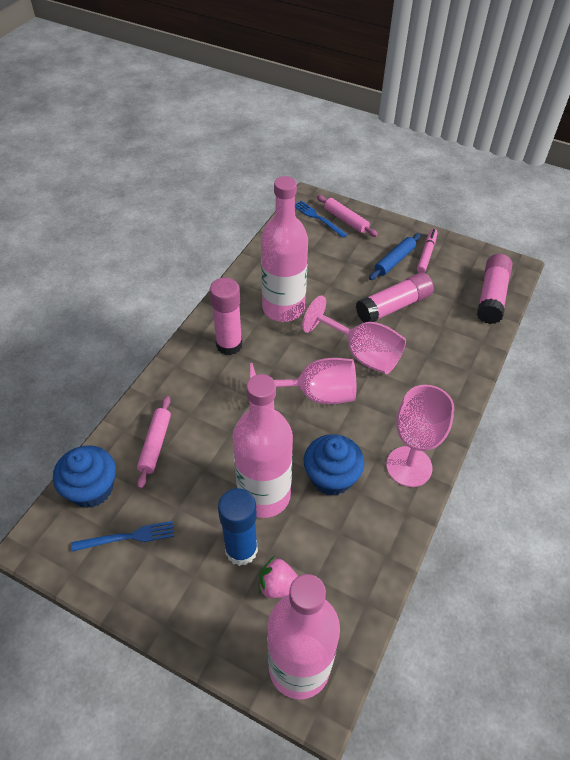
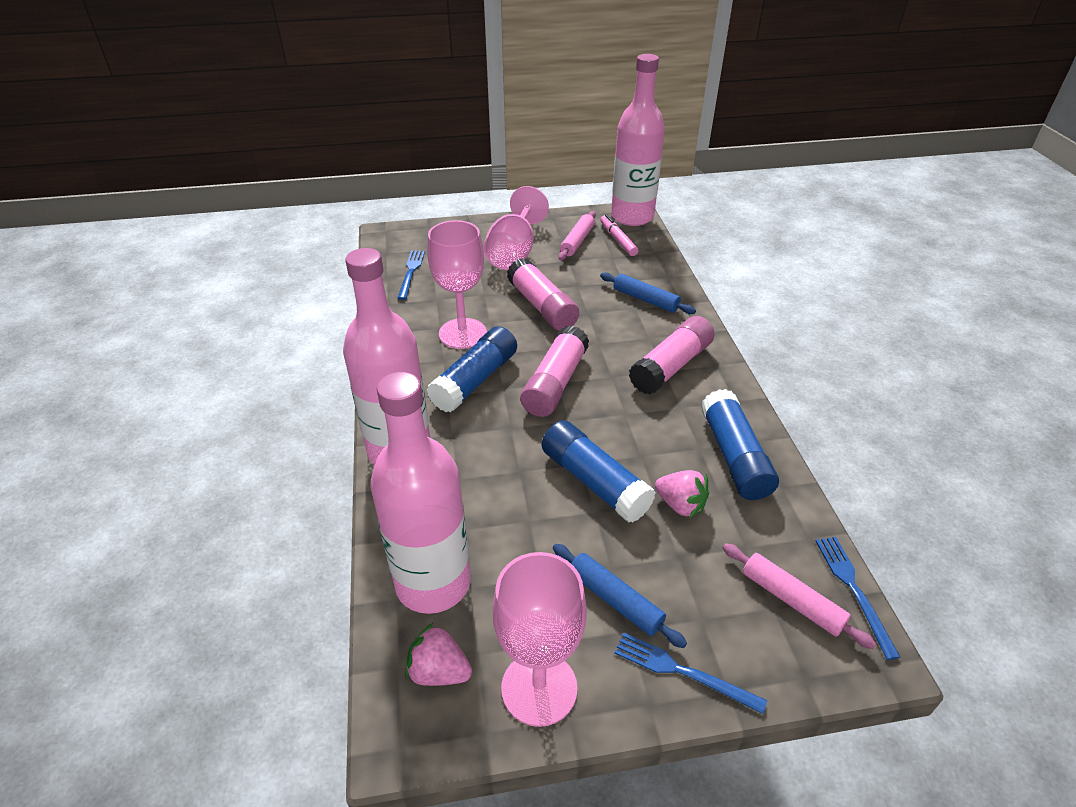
blue cupcake: [53,445,116,508] [304,434,364,496] = 2 -> none = 0
blue fork: [72,521,174,552] [295,201,348,238] = 2 -> [398,250,425,300] [614,632,767,714] [815,537,900,660] = 3
blue glue stick: [218,488,258,566] = 1 -> [427,326,517,412] [542,420,656,523] [701,389,779,500] = 3
blue rolling pin: [369,233,421,280] = 1 -> [553,544,687,648] [600,272,696,314] = 2
pink strawberry: [259,556,298,598] = 1 -> [405,623,472,686] [655,470,709,519] = 2

